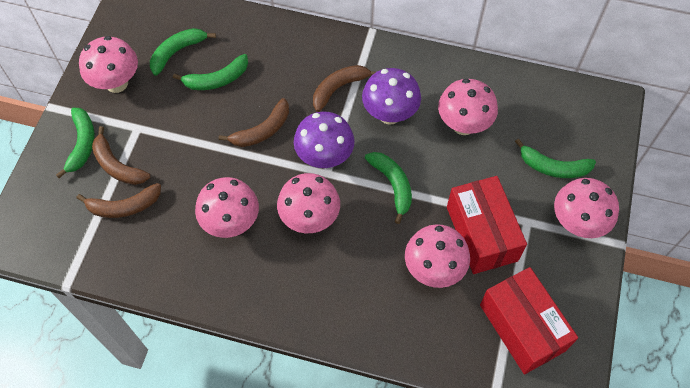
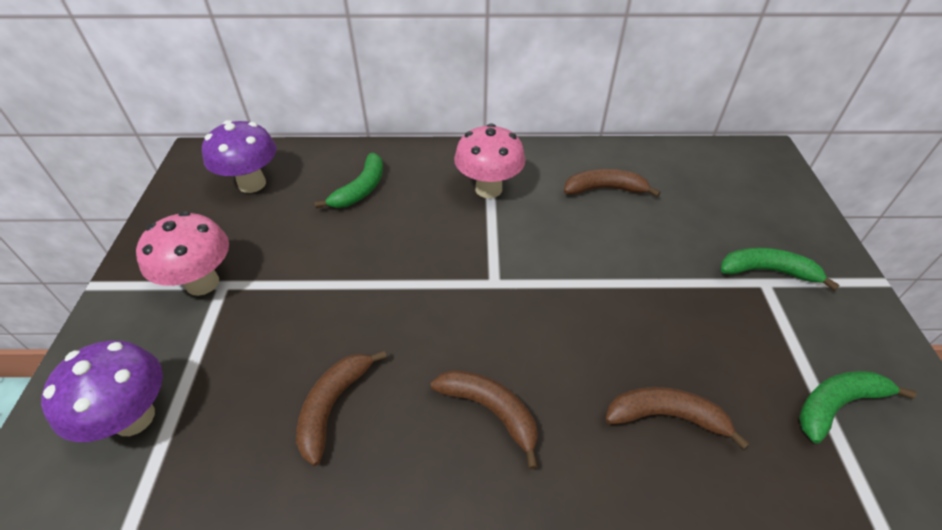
green banana: [56,108,95,178] [150,28,216,76] [173,54,248,90] [365,152,412,224] [515,139,596,178] = 5 -> [314,153,383,208] [721,247,839,291] [799,371,917,443] = 3
pink mushroom: [79,36,138,93] [195,177,259,238] [277,173,340,233] [405,224,470,288] [438,79,498,135] [554,178,619,238] = 6 -> [136,211,229,296] [454,123,525,198] = 2
red box: [447,176,527,274] [480,267,578,374] = 2 -> none = 0

